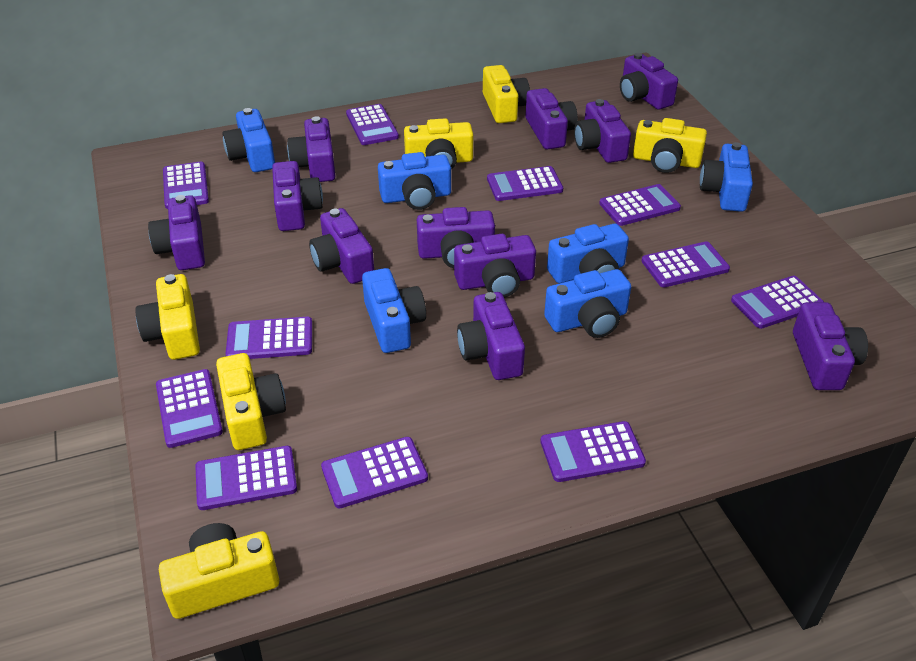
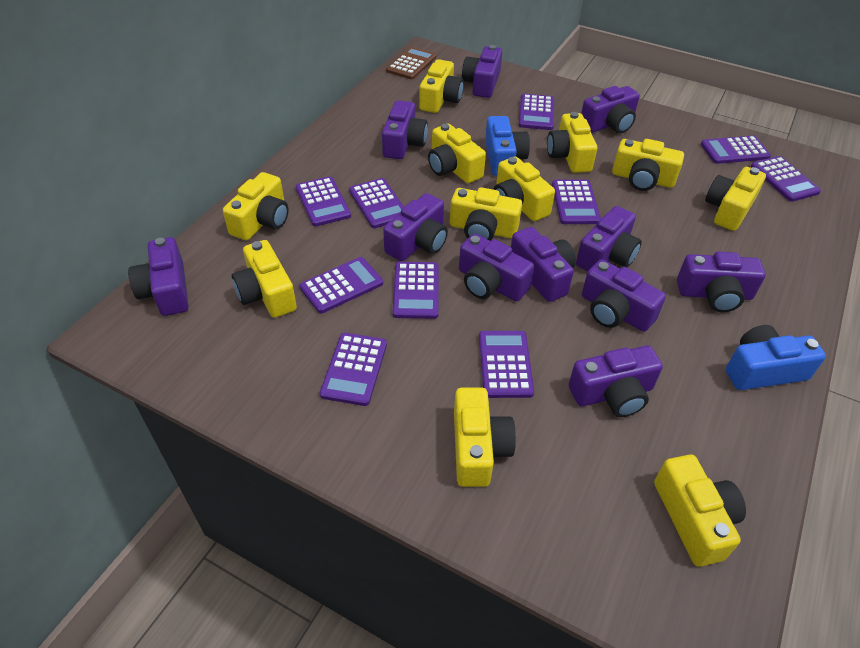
blue camera: [222,108,275,172] [362,268,426,353] [378,152,451,210] [544,269,631,338] [547,224,629,284] [700,142,753,212] = 6 -> [485,116,530,176] [726,325,826,390] = 2
brown calculator: none = 0 -> [386,47,436,80] = 1
purple calculator: [156,369,223,448] [163,162,209,209] [195,446,297,510] [226,317,312,359] [321,437,428,509] [346,104,399,145] [487,166,563,201] [540,421,646,482] [599,184,681,226] [642,241,730,287] [731,276,824,329] = 11 -> [296,176,351,226] [299,257,383,313] [320,333,387,406] [349,178,404,228] [393,262,439,319] [479,331,534,398] [519,94,554,130] [552,180,601,224] [701,136,771,164] [751,156,821,202] = 10
yellow camera: [135,274,200,360] [159,523,279,619] [216,353,286,450] [404,118,473,170] [483,65,530,123] [633,118,707,173] = 6 -> [223,172,288,240] [232,240,297,318] [419,59,464,113] [428,124,486,183] [450,187,522,241] [454,388,516,487] [493,157,555,221] [547,112,597,173] [612,139,684,191] [654,454,746,567] [705,167,766,231] = 11

